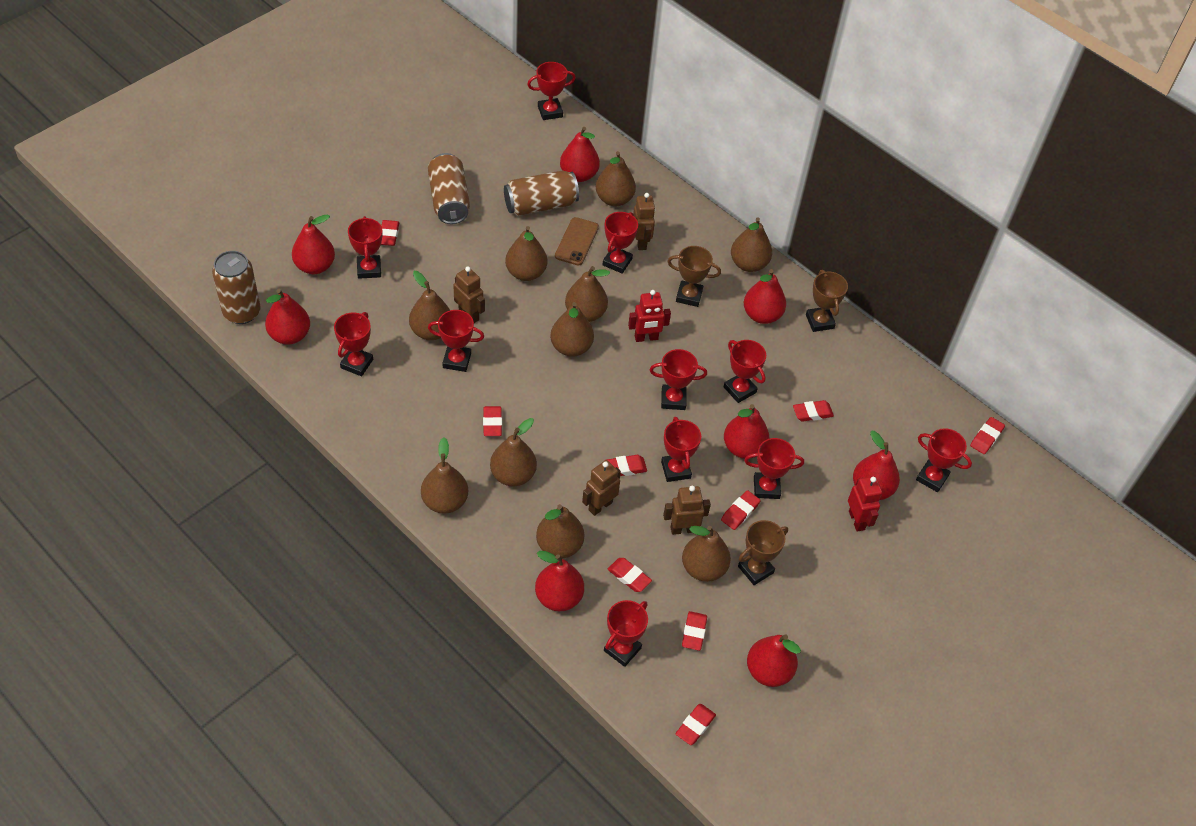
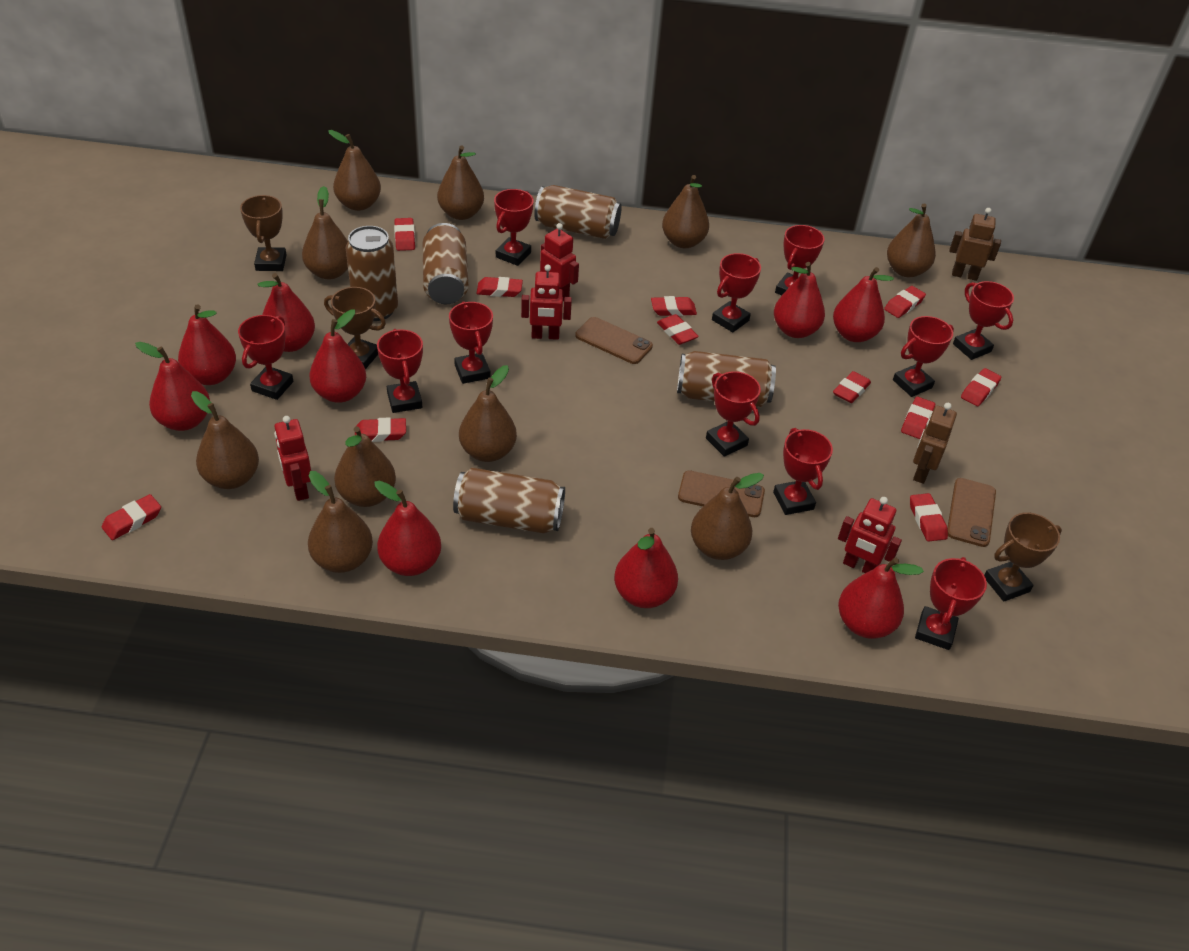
brown can: [212,251,261,324] [428,153,470,224] [504,170,579,216] = 3 -> [346,226,398,321] [423,223,468,304] [453,468,565,533] [534,185,622,239] [677,351,776,407] = 5
brown phone: [555,217,599,266] = 1 -> [575,317,653,364] [678,470,765,517] [947,478,996,547] = 3
brown robot: [453,266,485,323] [582,460,621,516] [633,193,655,250] [663,486,711,535] = 4 -> [913,403,957,484] [949,208,1001,281] = 2
red eraser: [381,220,399,246] [483,406,502,436] [604,455,647,476] [608,558,652,592] [676,704,716,745] [682,611,707,651] [721,490,761,530] [793,400,834,422] [970,417,1005,454] = 9 -> [102,494,161,540] [355,417,406,442] [394,218,415,251] [476,277,523,297] [651,296,697,316] [657,314,699,345] [833,371,871,403] [884,286,926,318] [901,397,935,439] [910,493,948,542] [961,368,1001,406] = 11
red pear: [265,289,310,345] [292,215,335,274] [535,551,584,611] [560,127,600,182] [724,404,769,459] [744,269,786,324] [747,635,801,687] [853,431,900,500] = 8 -> [135,342,210,431] [178,304,236,385] [257,273,315,352] [309,309,366,403] [374,481,441,576] [614,528,678,608] [774,262,825,338] [833,267,894,342] [838,557,924,639] = 9
red robot: [628,290,671,342] [848,476,882,532] = 2 -> [274,416,311,501] [521,265,572,340] [540,223,579,301] [838,497,902,573] = 4

